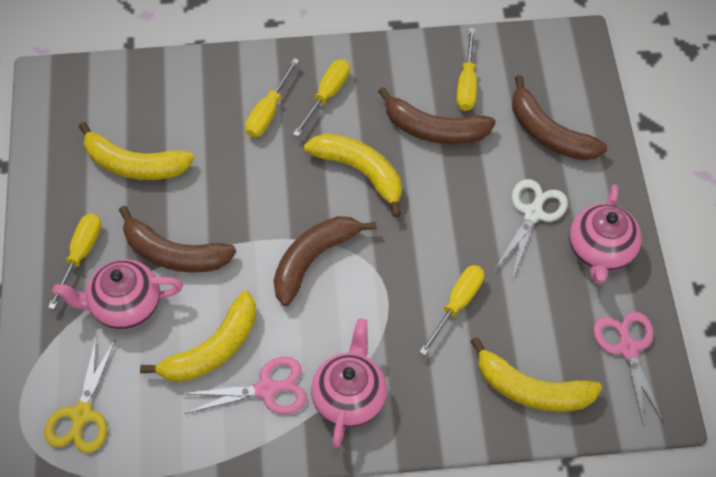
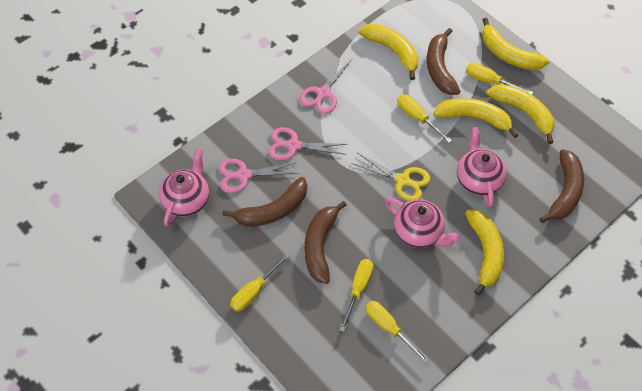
pink scissors: [181,357,307,414] [593,312,664,426] = 2 -> [218,159,299,193] [269,127,346,160] [300,56,352,114] = 3
white scissors: [495,179,568,277] = 1 -> none = 0
yellow banana: [78,122,194,180] [140,291,256,382] [304,134,402,217] [470,337,602,412] = 4 -> [359,24,418,80] [433,98,519,138] [465,210,504,295] [482,18,549,70] [487,84,555,144] = 5

